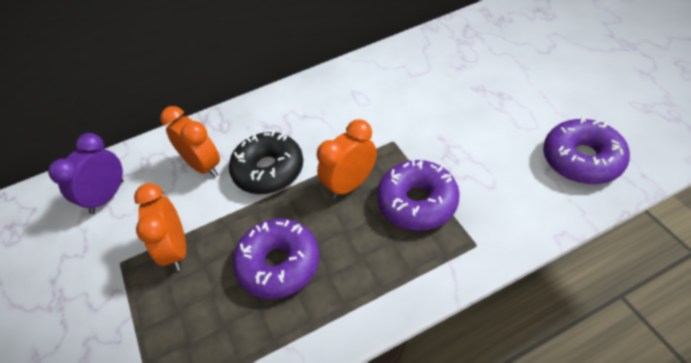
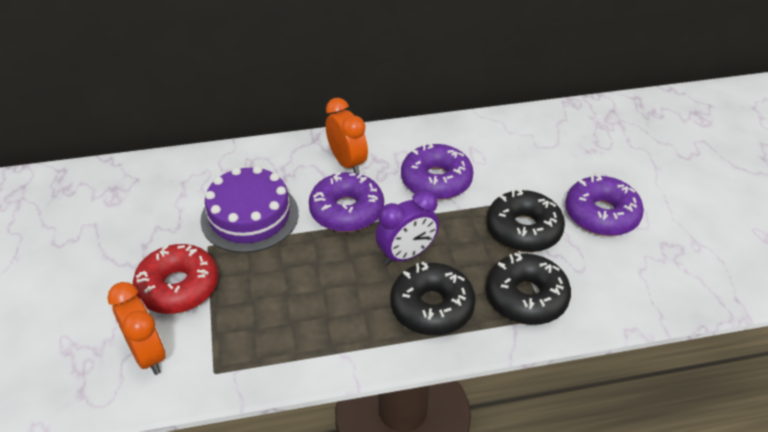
black donut: [229,131,303,194] = 1 -> [390,262,476,335] [486,188,565,252] [486,253,571,325] = 3
orange clock: [134,183,186,271] [160,106,220,178] [317,119,377,199] = 3 -> [108,282,165,375] [326,98,368,174] = 2
purple cake: none = 0 -> [200,166,299,253] = 1
red donut: none = 0 -> [133,244,218,314] = 1

